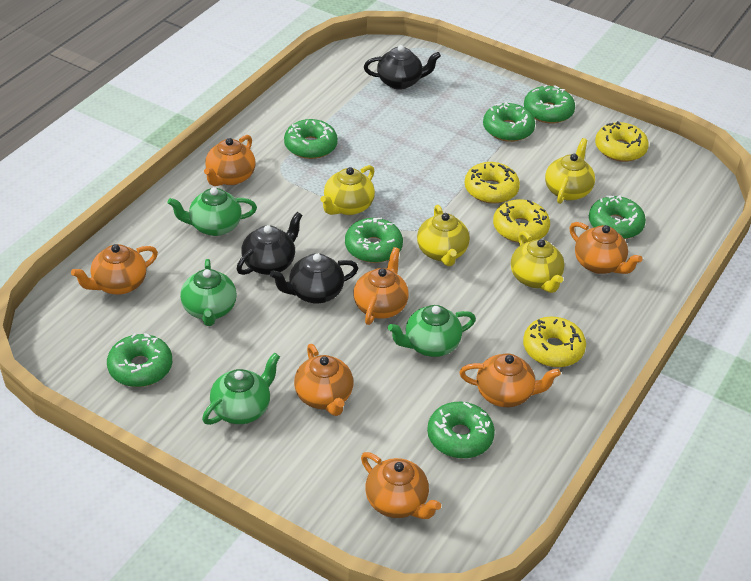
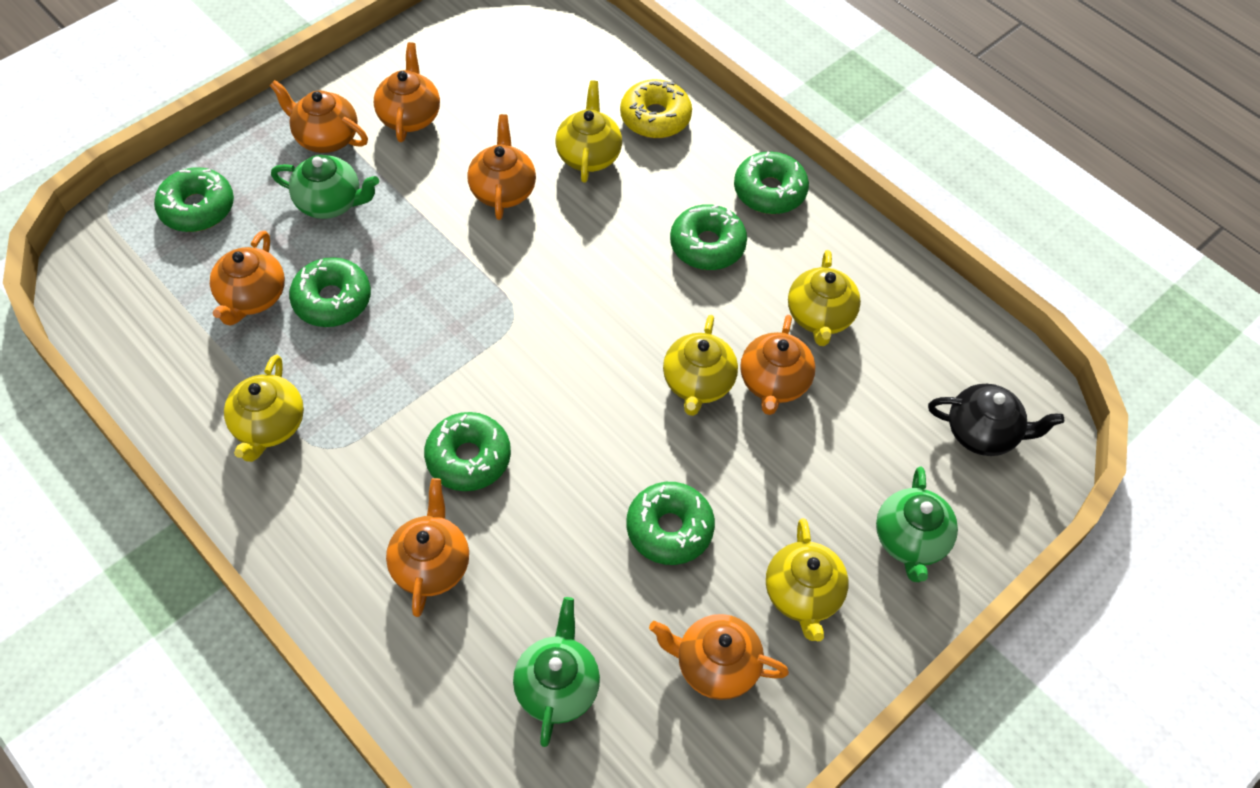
black teapot: [237,212,302,275] [270,253,358,303] [364,45,441,90] = 3 -> [928,384,1064,456] = 1
green donut: [107,333,172,387] [284,119,338,159] [345,217,403,263] [427,402,495,458] [483,102,535,142] [524,84,575,124] [589,195,646,239] = 7 -> [154,167,234,232] [289,257,371,327] [424,412,511,491] [626,482,715,565] [670,204,747,270] [734,151,809,214] = 6
green teapot: [168,187,257,236] [180,259,237,326] [202,353,280,425] [388,305,476,357] = 4 -> [271,155,379,219] [513,597,600,747] [876,467,958,582] = 3
yellow donut: [464,162,520,204] [493,199,550,243] [523,317,586,367] [595,121,649,162] = 4 -> [620,79,692,138] = 1
yellow teapot: [320,165,375,215] [417,205,470,266] [511,231,565,293] [545,138,595,204] = 4 -> [224,354,304,462] [556,80,622,183] [663,315,738,416] [766,518,848,641] [788,250,861,346] = 5

